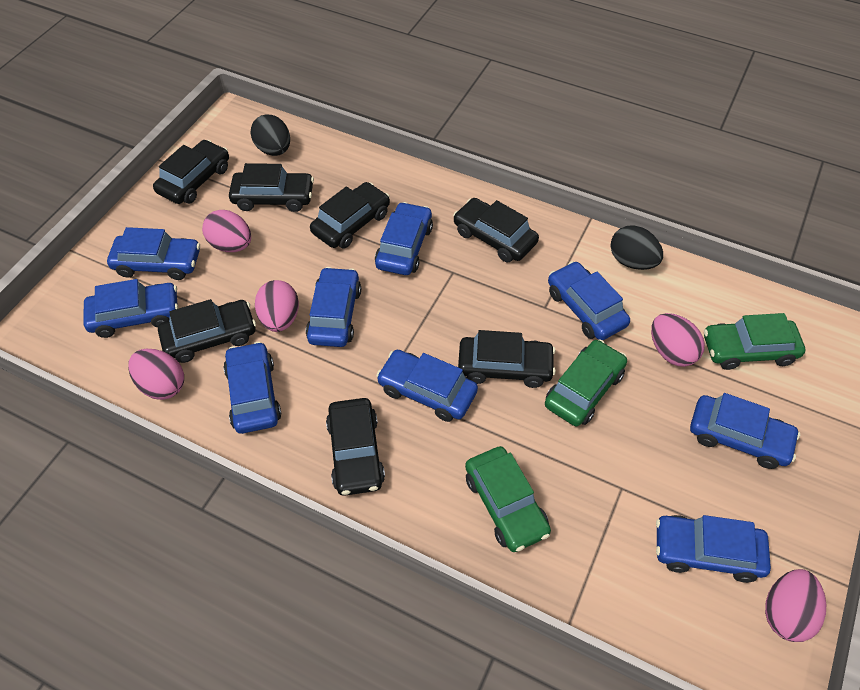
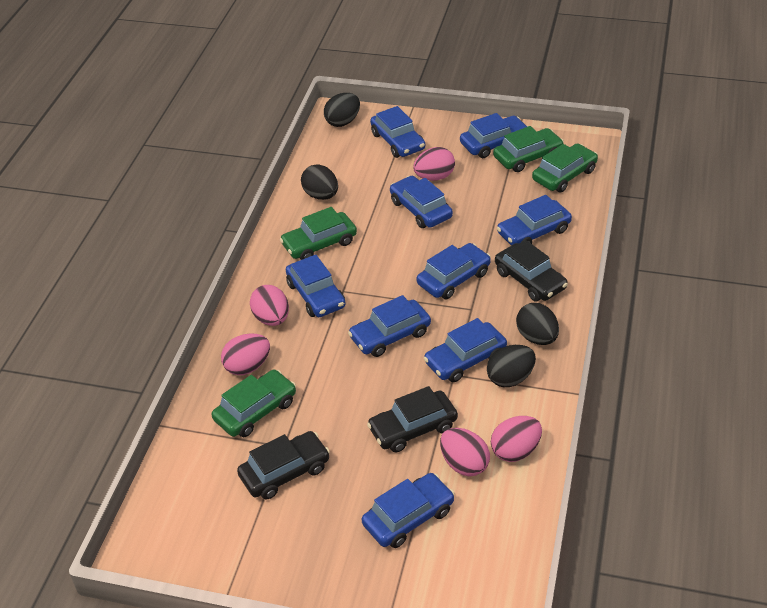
black car: [153,140,229,204] [158,299,256,363] [229,163,314,212] [310,182,390,249] [326,398,385,496] [453,198,539,262] [458,330,556,388] = 7 -> [237,431,330,499] [367,386,458,452] [495,240,568,302] = 3
black egg: [251,115,290,156] [610,225,663,270] = 2 -> [301,165,338,200] [324,93,360,127] [487,345,536,387] [516,303,559,345] = 4
green car: [465,446,551,552] [545,340,627,426] [704,313,805,370] = 3 -> [212,369,296,437] [280,207,357,260] [493,126,564,172] [532,143,598,193] = 4

